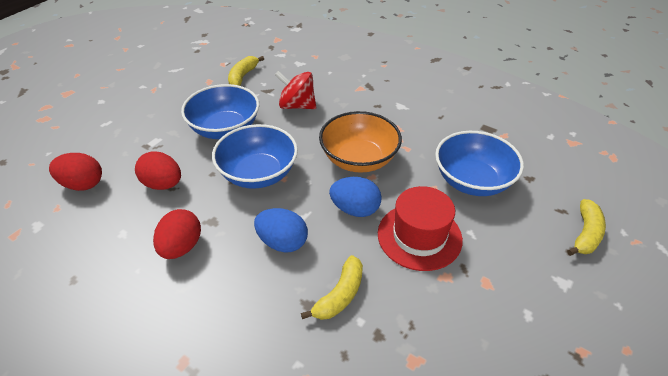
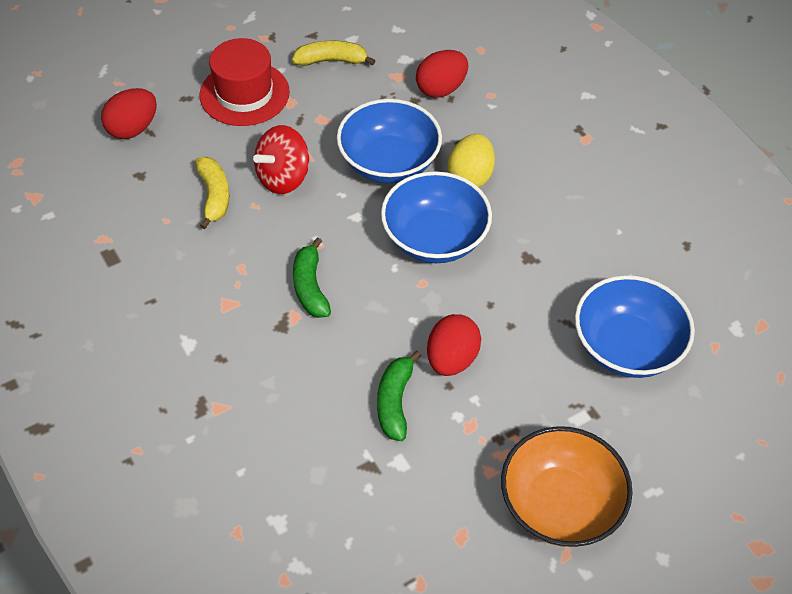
blue egg: [254,208,308,253] [329,177,382,217] = 2 -> none = 0
green banana: none = 0 -> [293,237,331,318] [377,351,421,441] = 2
yellow banana: [228,56,264,86] [301,255,363,320] [567,199,606,256] = 3 -> [195,157,229,229] [292,41,375,66] = 2
yellow egg: none = 0 -> [448,134,495,188] = 1

